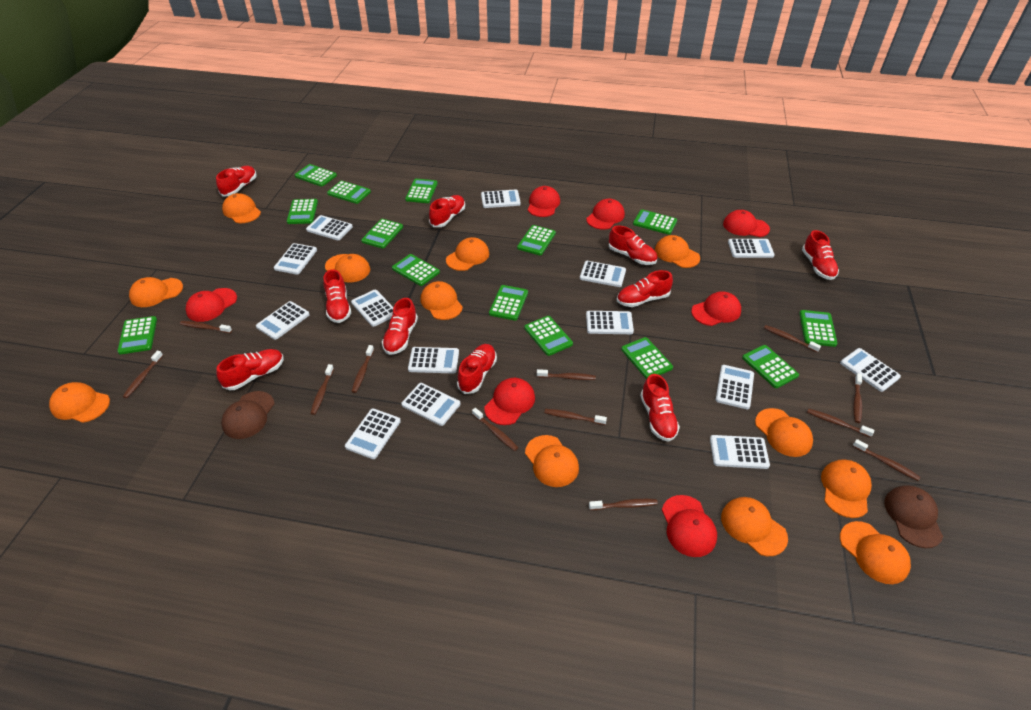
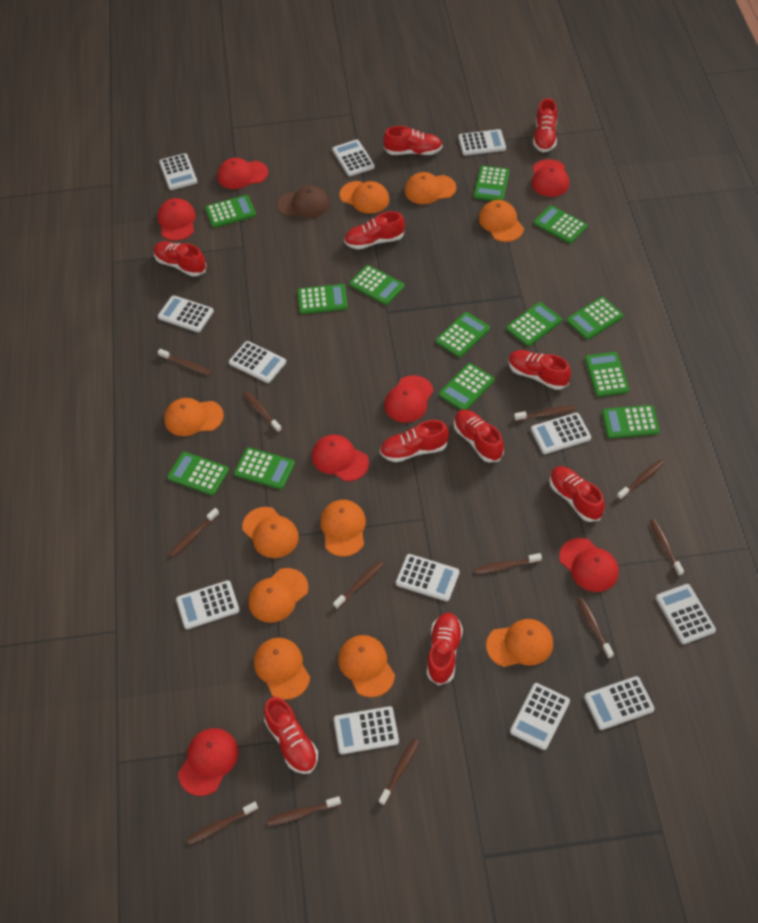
brown cap: [221,391,275,439] [884,485,943,548] = 2 -> [277,185,330,218] = 1
green calculator: [117,316,157,354] [287,199,318,224] [295,164,337,187] [327,181,371,204] [361,219,403,249] [392,254,440,286] [405,179,438,203] [489,285,528,321] [517,225,556,255] [524,316,573,356] [621,337,673,379] [633,209,677,235] [742,345,799,388] [799,310,838,347] = 14 -> [167,452,229,495] [205,195,256,228] [234,447,295,489] [298,284,348,314] [350,265,404,305] [436,312,490,357] [439,363,495,410] [474,166,509,201] [506,302,562,346] [534,205,588,244] [567,297,623,340] [585,352,629,397] [602,405,660,438] = 13
orange cap: [49,382,110,423] [129,277,183,307] [222,193,261,223] [325,254,370,283] [421,281,463,320] [446,237,489,271] [525,435,579,487] [655,235,700,268] [721,497,788,556] [755,408,813,457] [821,459,872,518] [840,521,911,584] = 12 -> [164,398,224,436] [242,507,299,558] [248,568,308,623] [254,638,310,700] [320,500,366,557] [338,635,395,697] [340,181,390,214] [405,172,456,204] [479,200,524,242] [486,619,553,667] = 10
white calculator: [256,301,310,340] [274,243,317,275] [306,215,353,240] [345,409,401,459] [351,290,394,327] [401,383,460,426] [408,347,459,374] [481,189,521,208] [580,261,626,287] [586,311,634,334] [710,435,770,469] [716,365,754,409] [728,239,774,258] [840,348,901,392] = 14 -> [158,295,214,332] [159,153,197,190] [176,580,240,629] [229,341,286,383] [332,140,375,176] [334,706,399,754] [396,554,460,601] [458,129,506,156] [510,683,570,750] [531,413,591,454] [584,676,655,730] [656,584,716,644] = 12

